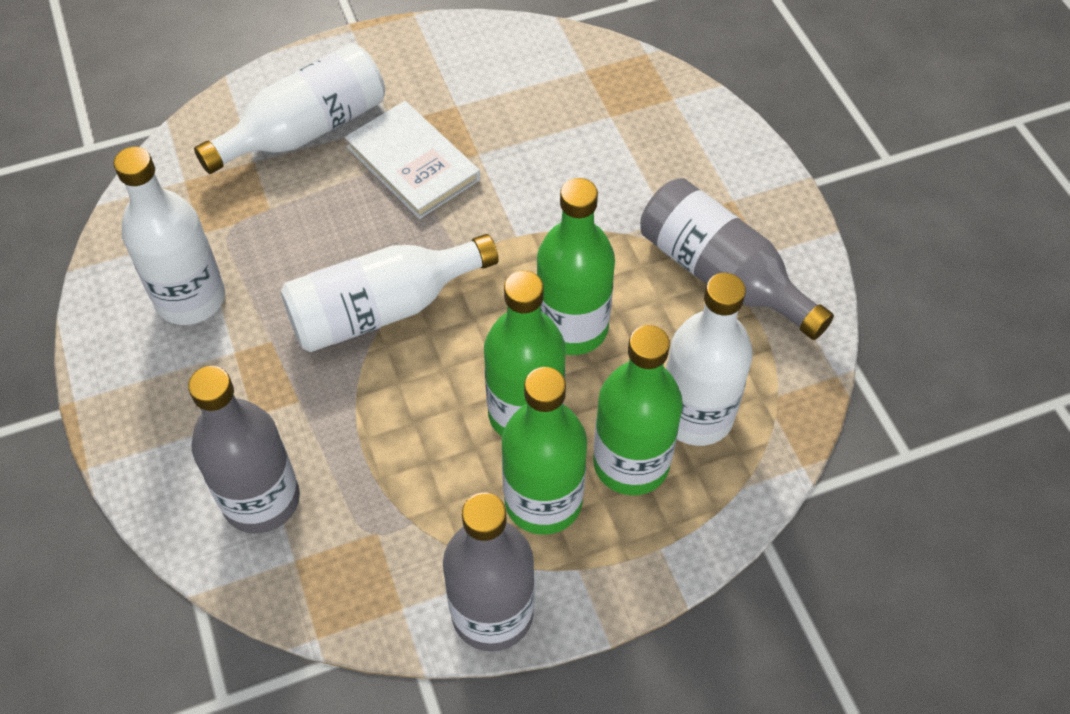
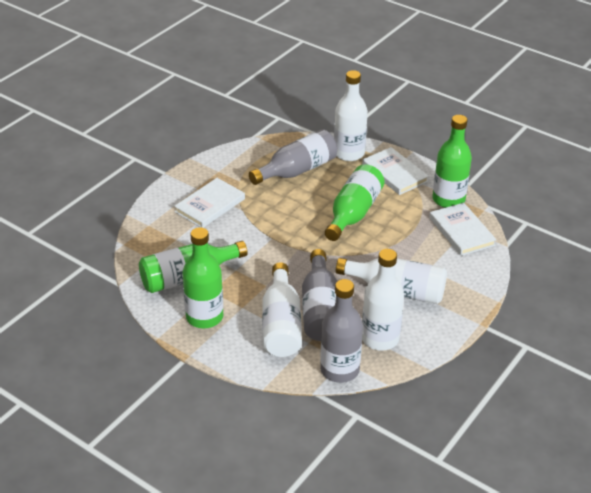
white book: [345,101,480,219] = 1 -> [174,178,245,228] [362,147,429,195] [429,203,497,256] = 3

